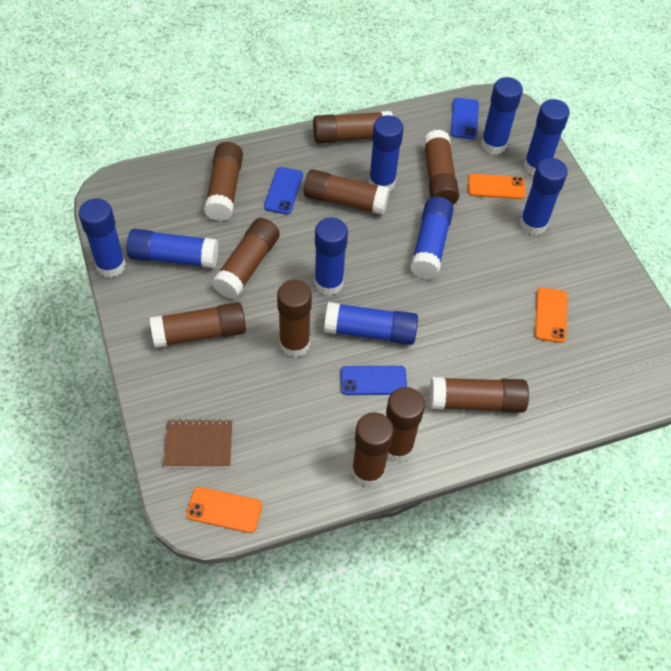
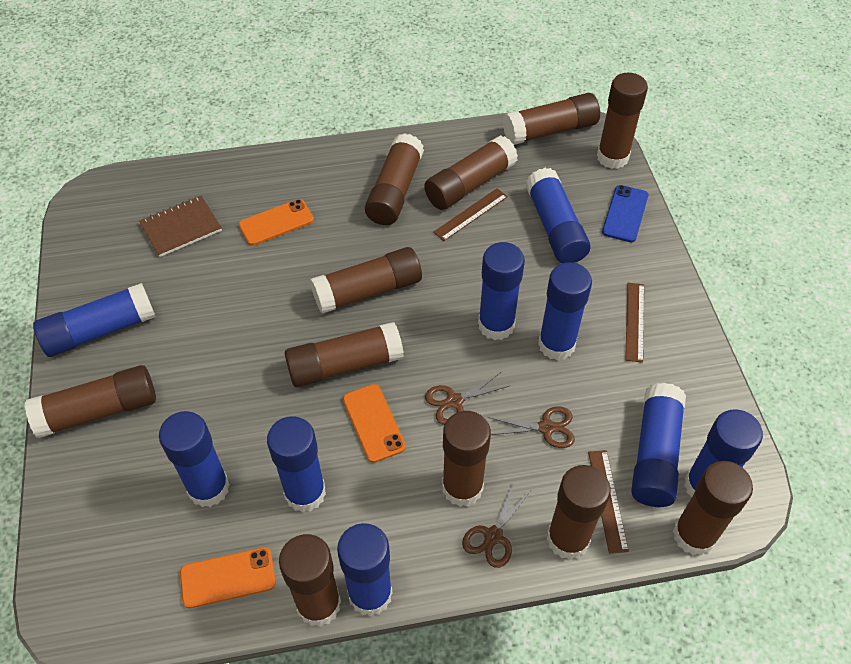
blue phone: [264,167,303,214] [341,366,407,395] [450,98,479,139] = 3 -> [602,185,648,242] = 1
brown glue stick: [150,302,246,348] [204,142,243,221] [212,218,280,299] [277,280,312,357] [304,169,390,215] [313,111,393,144] [352,412,394,487] [386,387,425,462] [423,130,459,205] [429,377,529,413] = 10 -> [25,365,156,438] [279,534,341,627] [285,322,404,387] [310,247,422,314] [365,133,424,225] [424,135,518,210] [442,411,491,507] [503,93,600,145] [547,465,611,560] [597,73,648,169] [673,461,753,556] = 11
brown ruler: none = 0 -> [433,188,508,241] [588,450,629,554] [625,283,644,363] = 3
brown scissors: none = 0 -> [425,372,511,425] [462,483,531,568] [487,406,575,448] = 3

